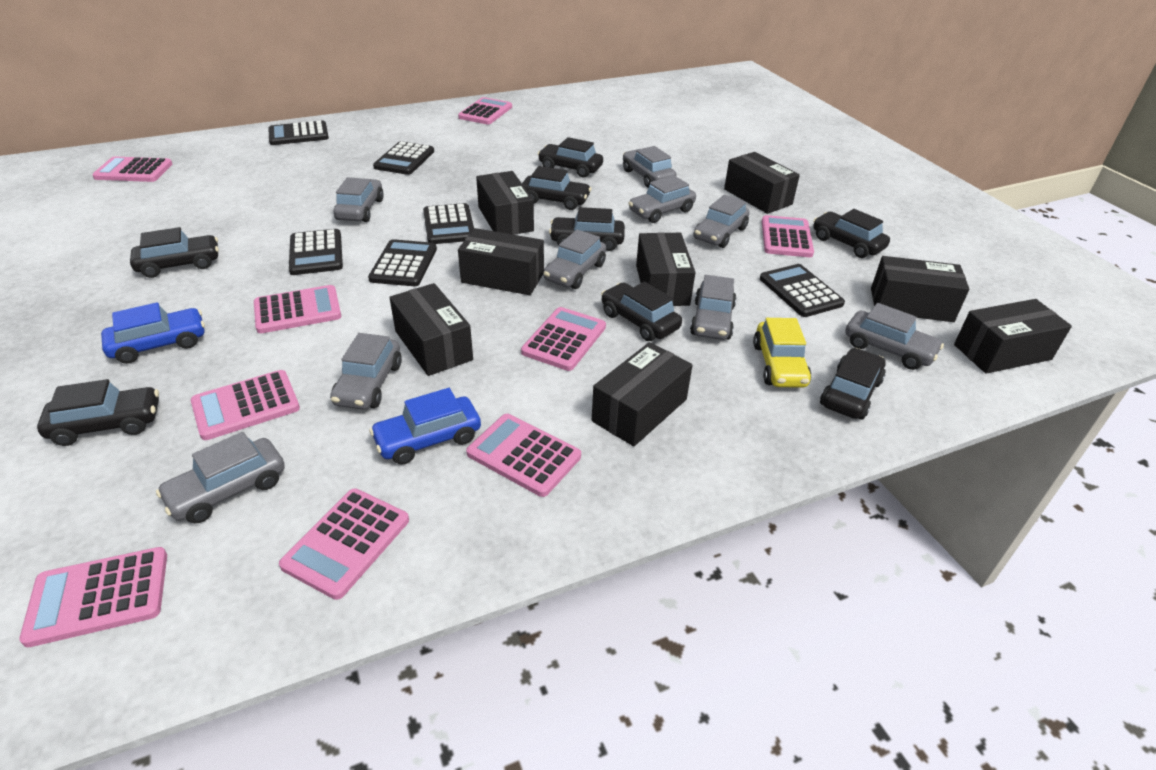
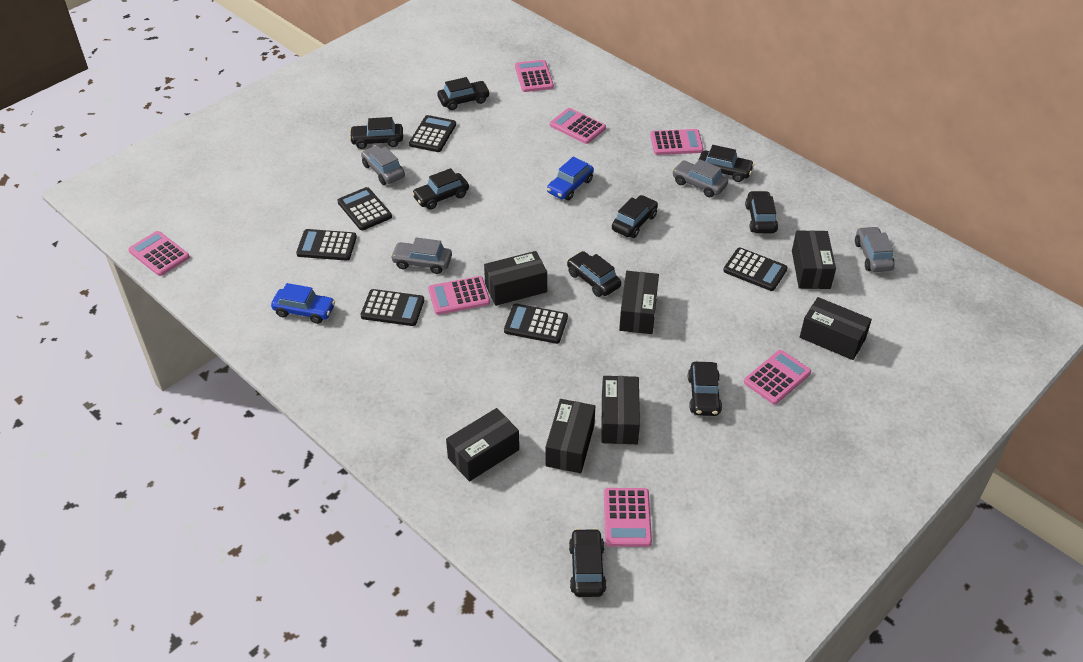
black box: [389,283,473,376] [458,228,544,295] [476,171,534,235] [592,342,693,446] [636,232,695,306] [724,152,800,214] [871,256,969,322] [954,299,1072,374] = 8 -> [446,408,519,482] [484,251,547,306] [545,399,595,473] [601,376,640,444] [619,271,659,334] [792,230,836,289] [800,297,872,360] = 7
black car: [37,379,159,446] [130,227,219,278] [522,166,592,210] [538,137,603,177] [549,207,625,251] [601,282,682,341] [813,209,890,258] [820,348,886,420] = 8 -> [349,117,403,149] [412,168,469,210] [437,77,490,110] [567,251,621,297] [569,528,606,597] [612,195,658,238] [688,362,722,416] [698,145,754,182] [745,191,778,234] = 9
grey car: [156,432,285,524] [330,333,402,410] [334,177,384,222] [543,230,606,289] [623,146,676,188] [628,175,696,223] [690,275,736,340] [694,195,750,248] [845,303,944,370] = 9 -> [361,145,405,185] [391,237,452,274] [672,160,728,197] [855,226,895,272] = 4
pink calculator: [19,547,167,647] [92,157,172,182] [191,370,300,440] [254,285,341,333] [279,488,409,600] [458,97,512,124] [466,414,581,497] [521,307,606,371] [762,215,814,257] = 9 -> [128,231,190,276] [428,276,490,315] [515,60,554,92] [550,108,606,144] [604,488,652,547] [650,129,703,155] [744,350,811,405] = 7
yellow car: [753,318,811,388] = 1 -> none = 0

